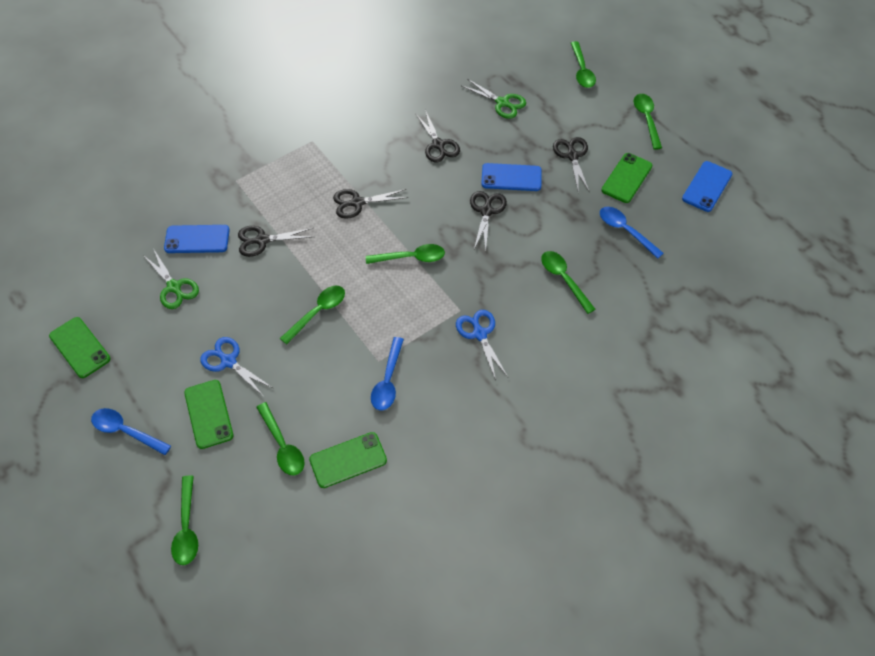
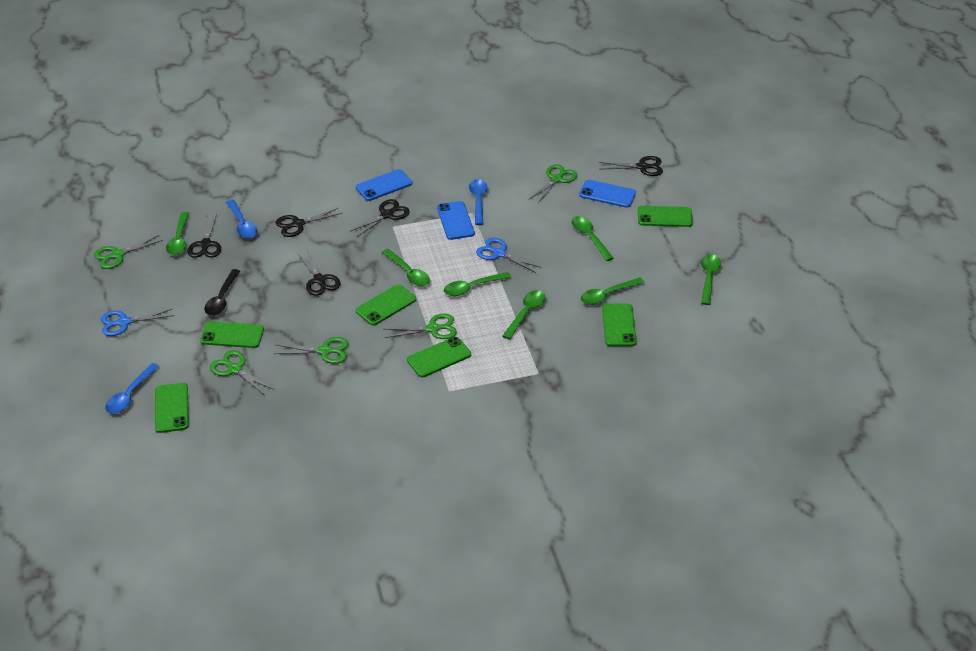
black spoon: none = 0 -> [205,269,240,316] = 1
green phone: [49,317,111,378] [184,380,233,449] [309,432,387,488] [602,153,653,203] = 4 -> [155,383,189,433] [200,321,264,348] [356,284,416,326] [407,337,471,377] [602,303,637,346] [638,206,693,227] = 6
green scissors: [143,248,199,309] [462,79,526,119] = 2 -> [94,235,163,269] [210,350,274,395] [274,337,348,364] [385,314,457,339] [529,164,577,203] = 5

